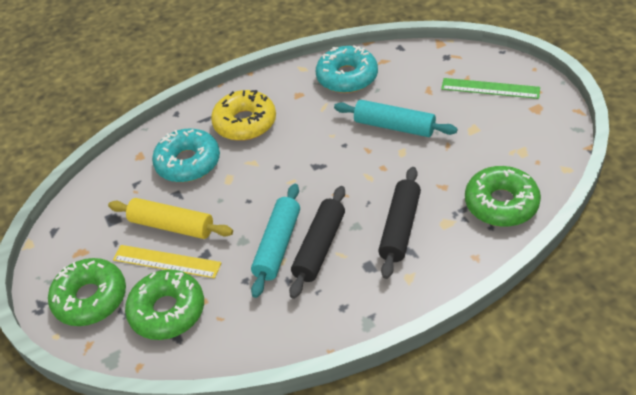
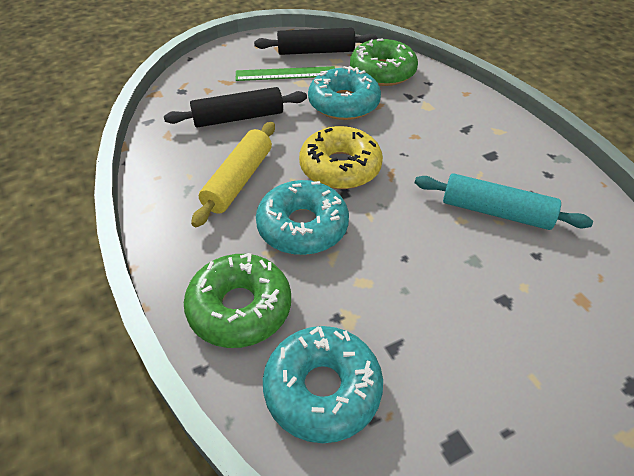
green donut: [48,258,126,326] [125,270,204,340] [465,166,541,227] = 3 -> [184,253,291,348] [350,38,418,86] = 2
turquoise donut: [152,128,220,182] [316,45,378,93] = 2 -> [256,180,349,255] [263,326,383,443] [308,66,381,120] = 3
turquoise rolling pin: [251,184,300,298] [334,100,457,137] = 2 -> [415,173,593,230] = 1
yellow ruler: [113,245,221,278] = 1 -> none = 0

